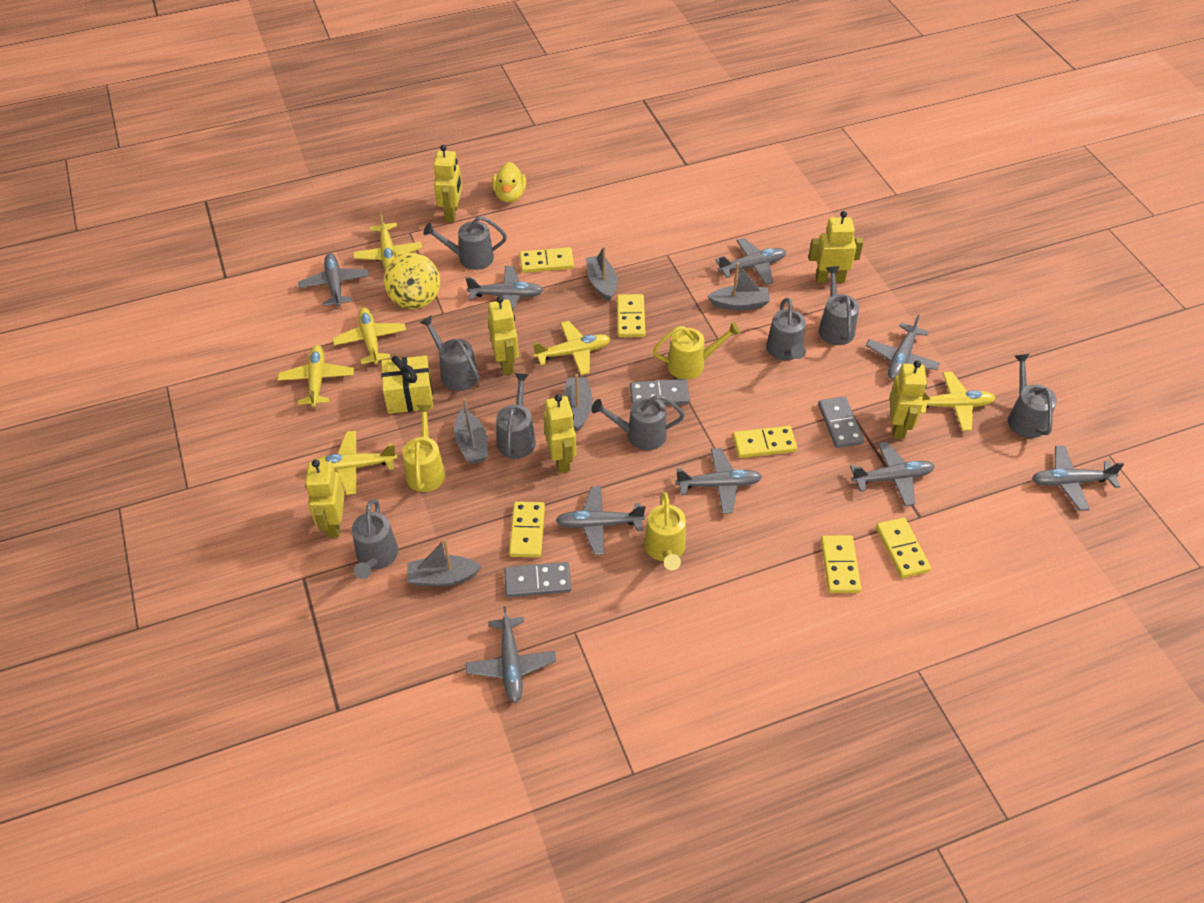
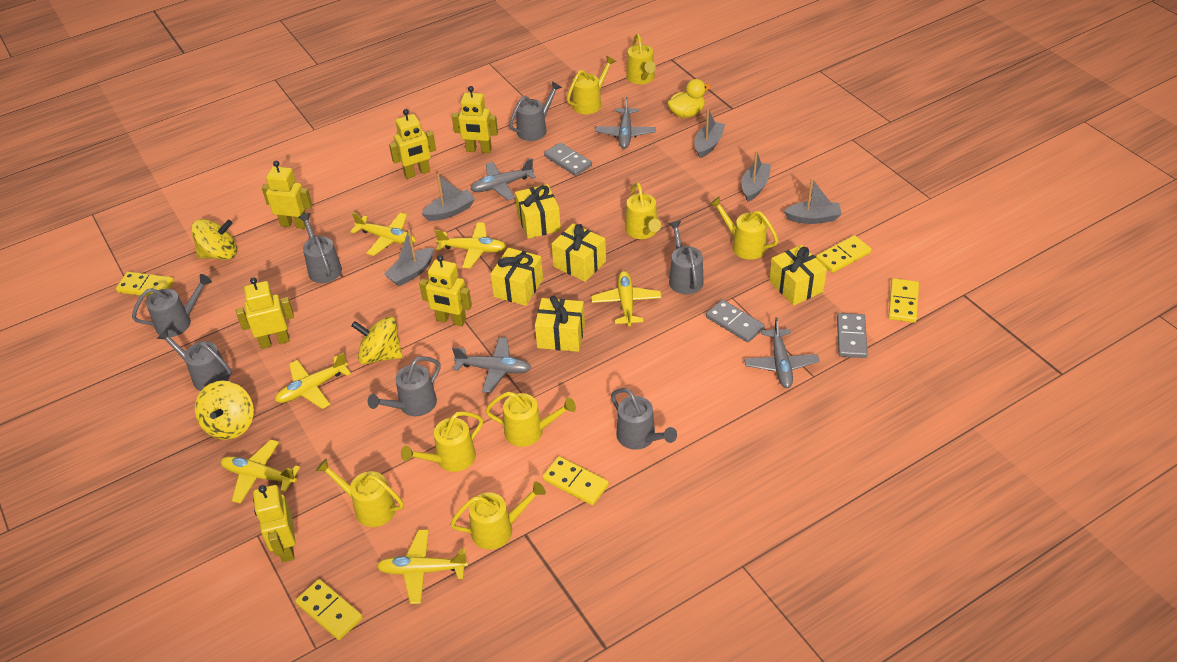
grey plane: [298,253,369,307] [465,606,556,703] [466,266,543,310] [555,486,646,555] [675,448,762,514] [715,238,786,285] [850,441,935,506] [866,314,940,380] [1032,445,1124,511] = 9 -> [452,337,531,393] [470,159,536,201] [595,97,656,149] [744,317,819,388] = 4
grey watering can: [352,499,398,579] [419,315,479,391] [423,216,507,270] [496,373,536,459] [591,395,685,450] [766,298,806,361] [819,266,859,345] [1008,354,1057,438] = 8 -> [132,274,212,337] [157,328,232,391] [298,213,342,283] [368,356,440,416] [509,81,562,141] [611,388,677,450] [668,221,704,295] = 7
yellow domino: [509,501,545,558] [519,247,574,273] [617,294,646,337] [733,426,797,458] [821,535,861,593] [876,518,931,578] = 6 -> [116,272,174,297] [295,579,363,640] [542,456,609,505] [816,235,872,273] [888,278,919,323] = 5
yellow gift: [381,356,433,414] = 1 -> [490,248,543,306] [515,184,561,239] [535,296,585,352] [552,224,606,282] [769,245,827,306] = 5
yellow spinning top: [384,253,440,309] = 1 -> [191,219,237,260] [195,381,254,440] [351,316,403,364] = 3
yellow watering can: [403,405,446,492] [644,492,686,571] [653,322,741,380] = 3 -> [316,459,404,527] [401,411,483,472] [450,481,546,549] [485,392,576,447] [567,56,616,114] [625,183,661,239] [626,34,656,84] [709,196,779,260] = 8

